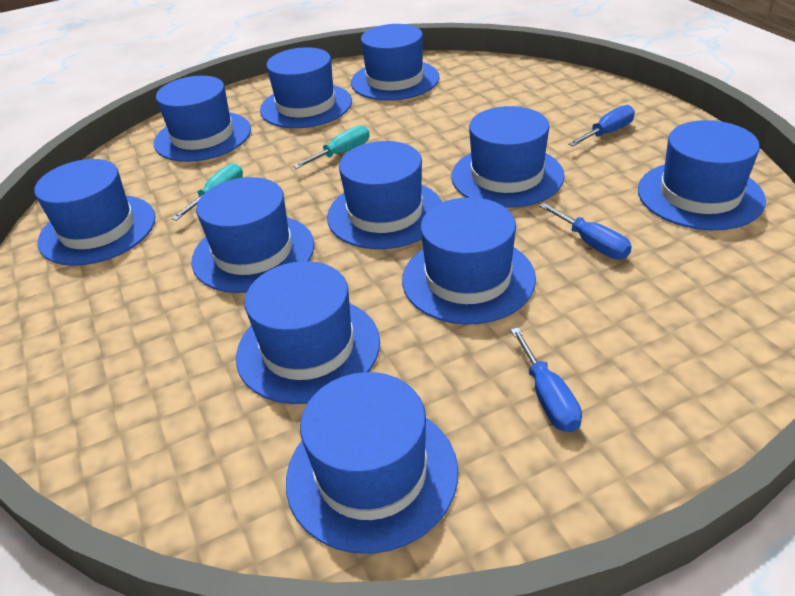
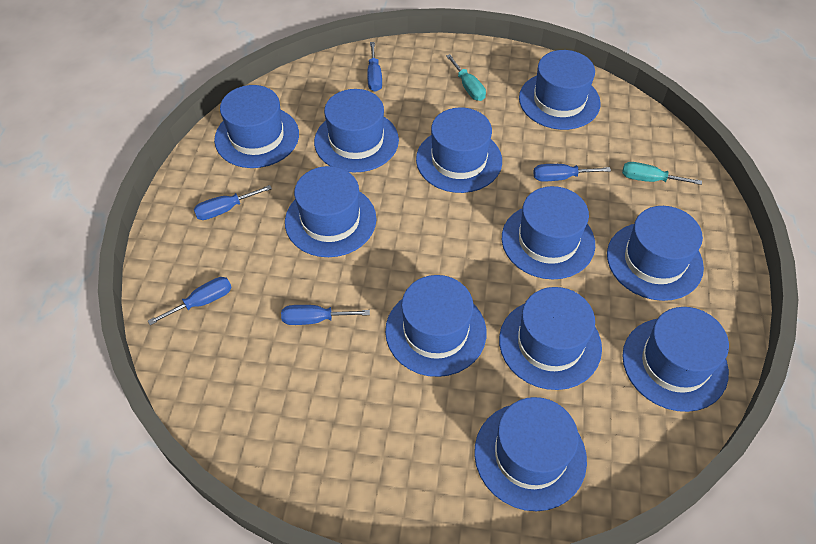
blue screwdriver: [510,327,582,432] [539,203,632,259] [568,105,635,146] = 3 -> [148,277,232,325] [194,185,272,220] [281,305,370,325] [367,42,382,92] [533,164,611,181] = 5

